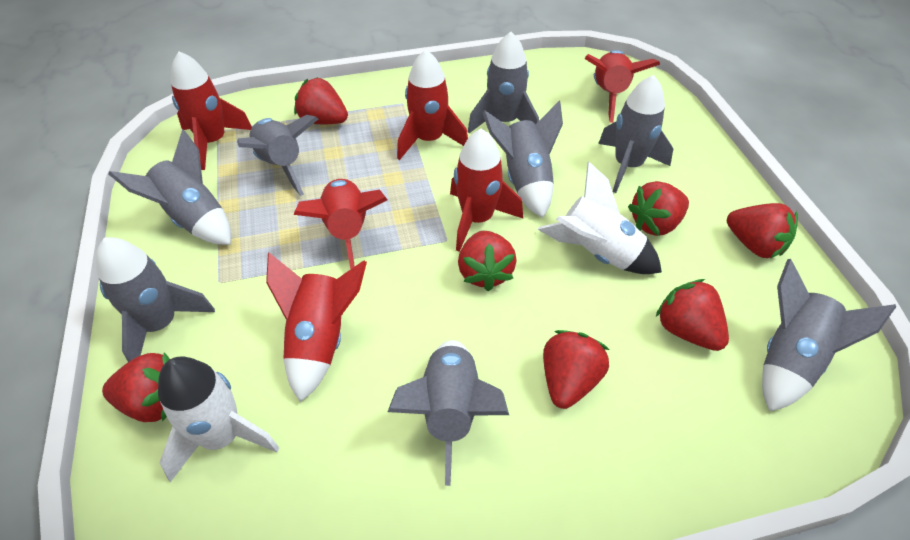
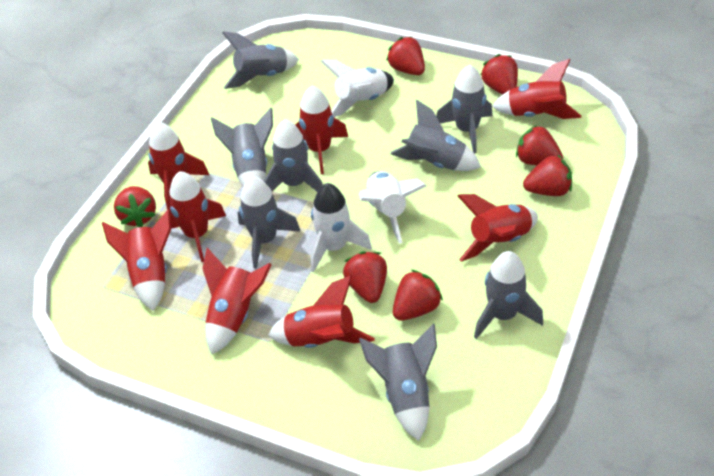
red rocket: [171,51,252,170] [266,253,367,402] [293,179,387,269] [397,49,468,160] [450,129,523,252] [585,50,660,123] = 6 -> [102,209,171,311] [148,122,209,210] [169,171,226,262] [202,248,272,354] [268,276,375,348] [295,85,348,174] [458,194,538,262] [492,59,581,119] = 8
white rocket: [158,356,279,482] [538,162,662,274] = 2 -> [311,183,372,272] [321,60,394,117] [359,171,426,244] = 3

